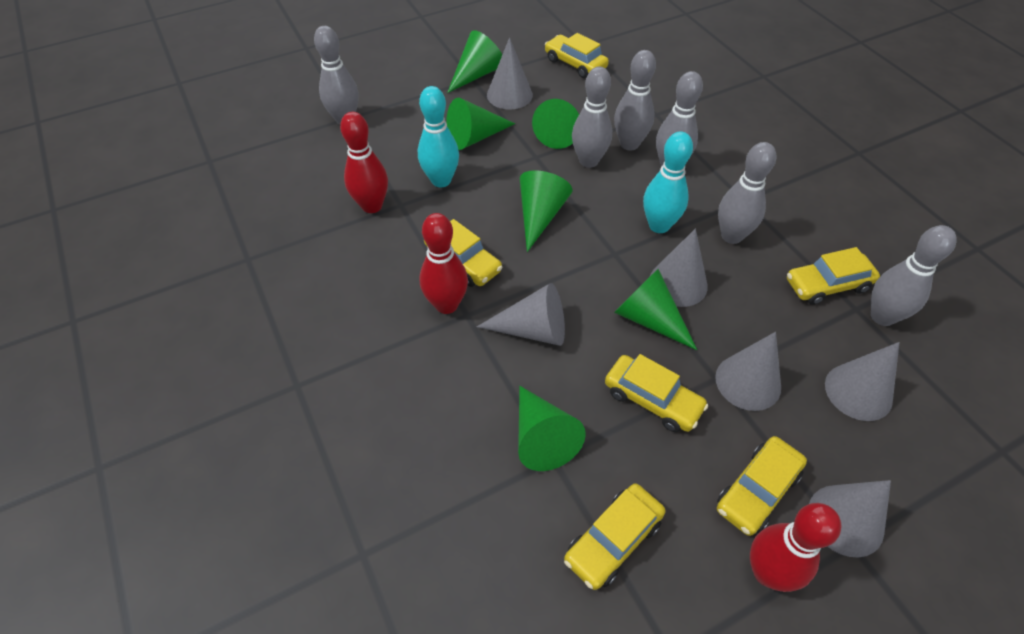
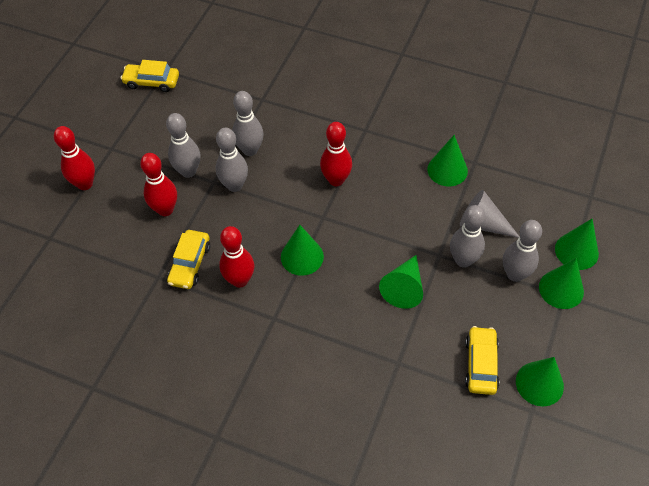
grey bowling pin: [314,26,359,125] [572,67,612,168] [614,50,656,151] [656,71,703,167] [718,142,776,244] [871,225,957,326] = 6 -> [166,113,200,178] [216,128,248,192] [232,91,264,156] [450,205,485,268] [503,220,542,282] = 5
grey cone: [477,283,565,346] [487,37,533,109] [650,229,708,307] [715,332,781,411] [809,480,891,558] [825,342,899,421] = 6 -> [460,190,520,238] = 1
red bowling pin: [340,112,388,213] [420,213,468,314] [750,503,841,592] = 3 -> [54,126,95,190] [140,153,177,216] [219,226,254,288] [320,122,352,186] = 4
turquoise bowling pin: [418,86,459,187] [643,132,693,233] = 2 -> none = 0
yellow car: [424,219,502,287] [545,33,609,78] [564,484,665,590] [605,354,708,432] [717,436,807,536] [787,247,880,305] = 6 -> [121,60,179,92] [167,230,210,289] [465,326,500,395] = 3

